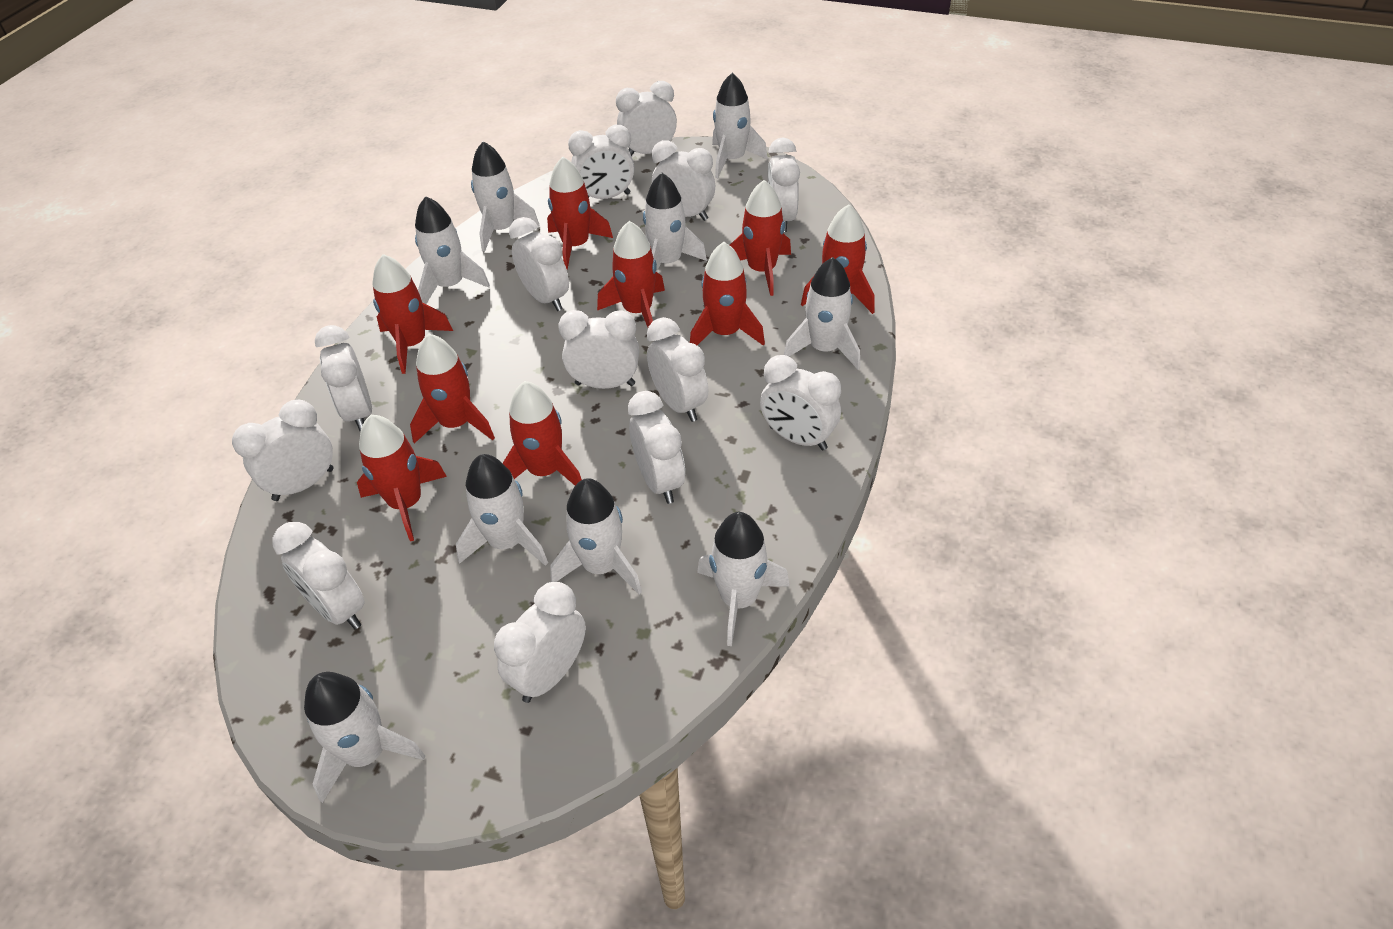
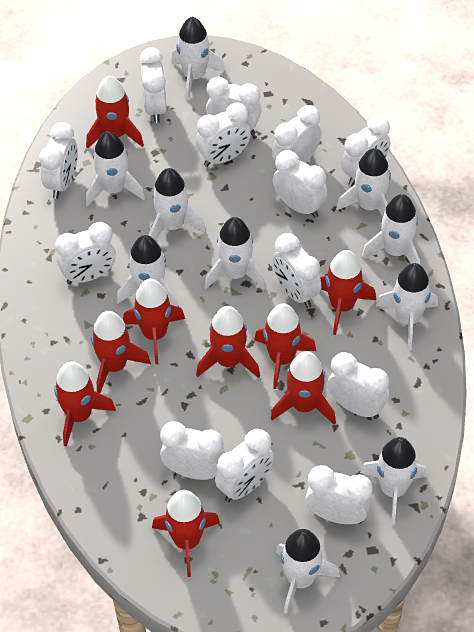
white rocket: [304,672,425,803] [415,196,490,304] [456,454,548,566] [471,141,540,252] [550,478,642,595] [643,173,707,272] [697,512,790,646] [712,73,768,178] [784,257,860,370] = 9 -> [86,131,145,206] [117,235,178,307] [149,168,206,240] [171,17,225,100] [204,217,266,289] [276,529,340,614] [336,148,391,217] [360,437,427,524] [362,194,420,265] [376,263,438,349] = 10

